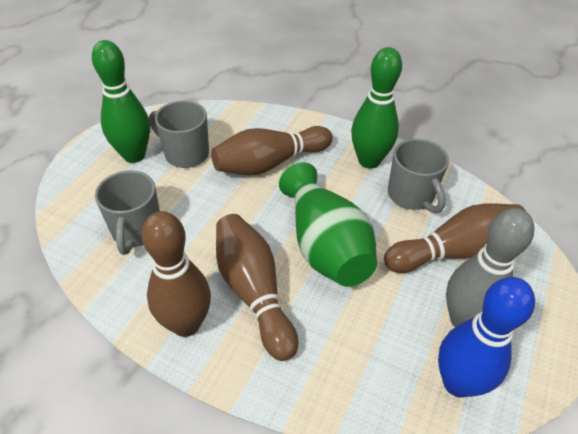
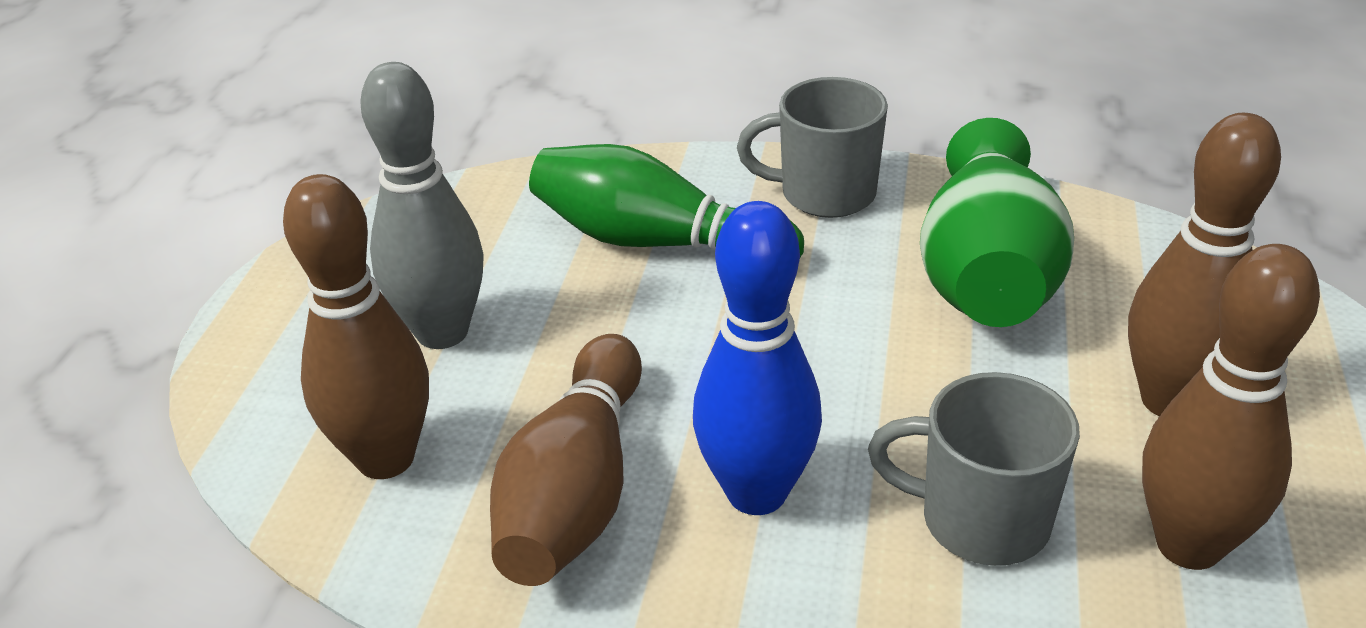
green bowling pin: [92,40,150,163] [351,47,402,169] = 2 -> [529,144,804,257] = 1
grey mug: [95,170,160,255] [149,101,209,168] [388,139,449,213] = 3 -> [737,77,888,218] [868,372,1080,566] = 2

